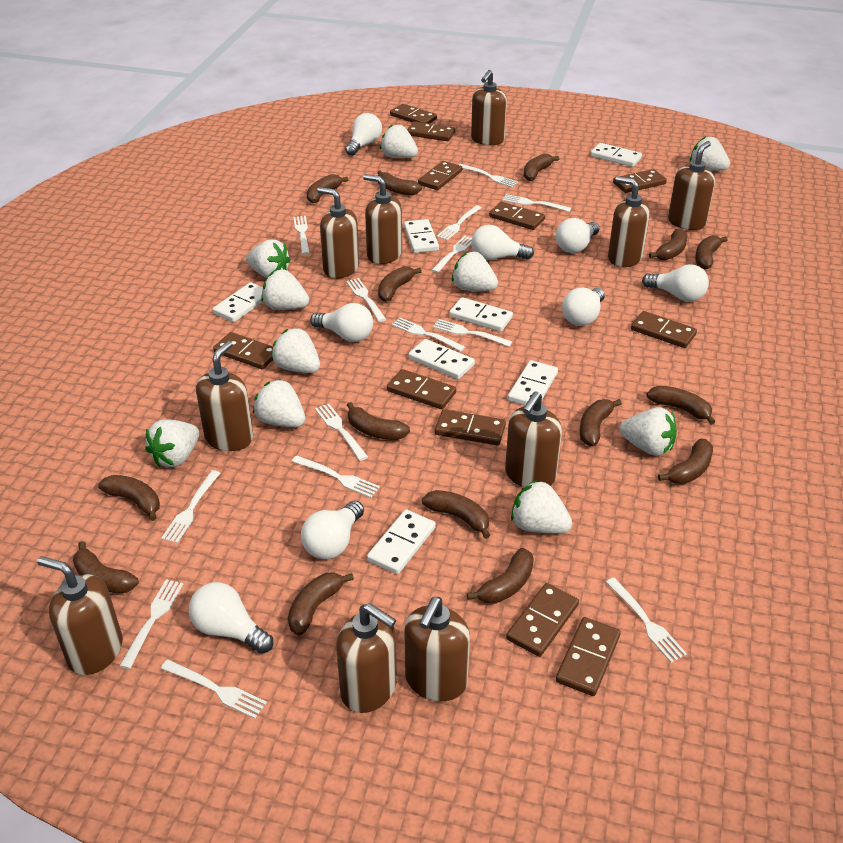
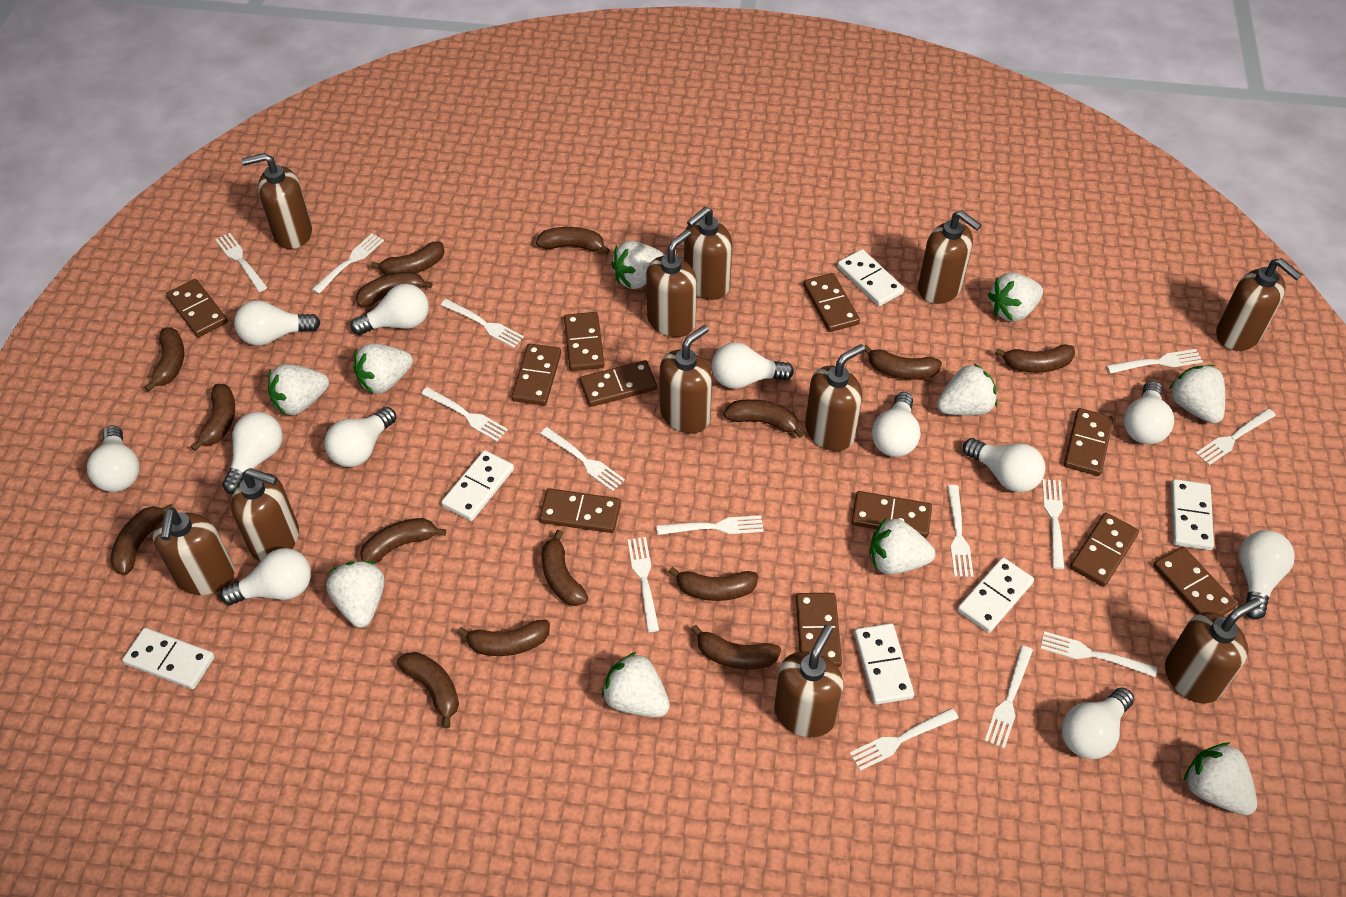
brown soap dispenser: [37,556,123,675] [196,341,253,451] [317,187,359,278] [336,603,397,713] [363,174,402,264] [404,597,470,701] [471,70,507,145] [505,391,562,488] [608,176,650,267] [668,141,715,230] = 10 -> [153,508,235,595] [231,468,299,561] [242,153,312,249] [646,229,697,337] [660,325,712,434] [684,207,732,300] [774,625,843,737] [805,344,865,451] [918,210,982,304] [1165,598,1261,703] [1216,258,1302,351] = 11
white domino: [213,282,264,322] [367,510,436,574] [404,219,439,253] [408,339,475,379] [449,297,513,332] [508,360,558,405] [590,143,642,167] = 7 -> [122,628,215,689] [441,450,514,521] [837,249,904,306] [854,623,914,705] [957,557,1034,633] [1171,479,1214,550] = 6
white light bulb: [189,582,273,654] [301,501,364,559] [310,303,373,342] [345,113,382,156] [471,225,534,260] [556,218,599,253] [562,288,605,326] [642,264,709,302] = 8 -> [87,425,139,492] [220,548,311,605] [222,412,283,494] [234,300,320,346] [324,407,396,467] [350,284,429,335] [712,342,794,389] [872,392,921,457] [963,438,1045,492] [1062,688,1134,759] [1124,381,1174,444] [1239,530,1295,620] = 12

